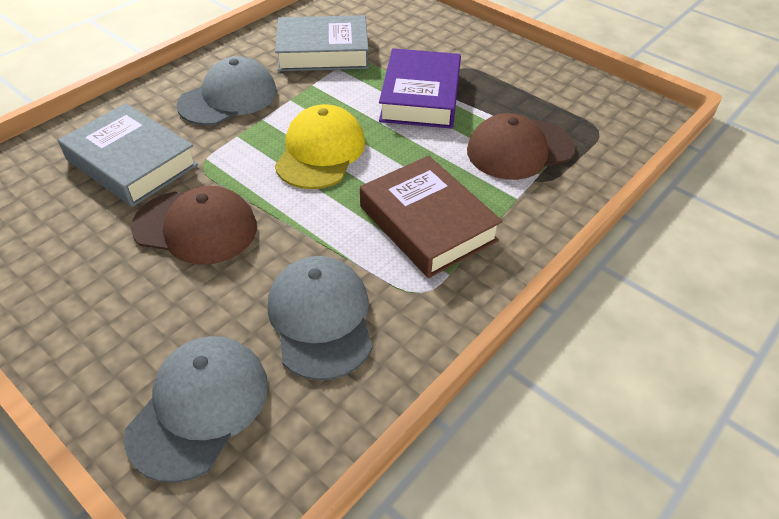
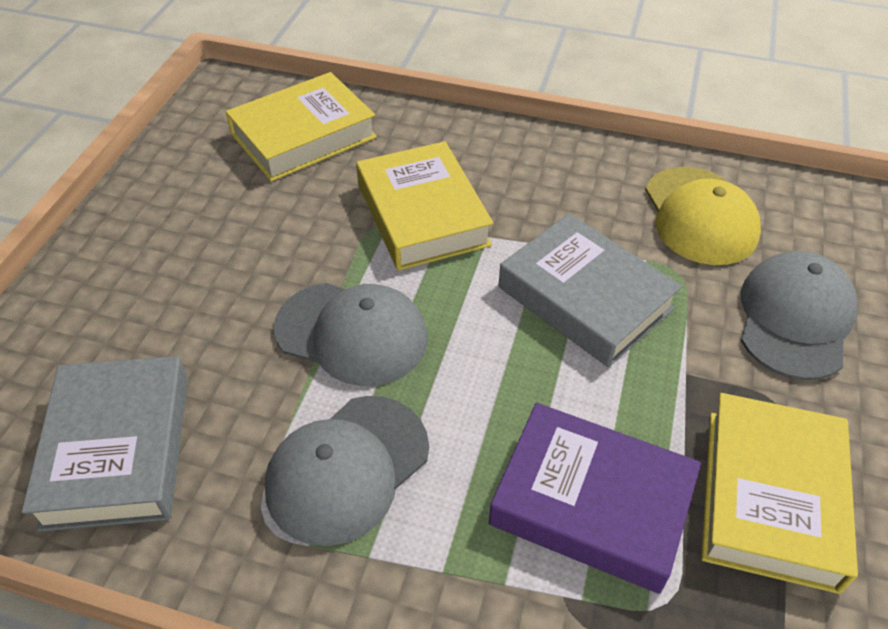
brown book: [360,156,503,278] = 1 -> none = 0
brown cap: [131,186,257,265] [467,113,575,180] = 2 -> none = 0
yellow book: none = 0 -> [226,72,377,181] [356,141,493,271] [701,393,858,594] = 3

